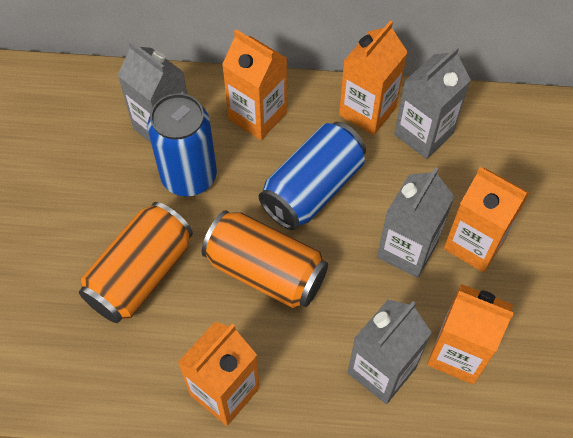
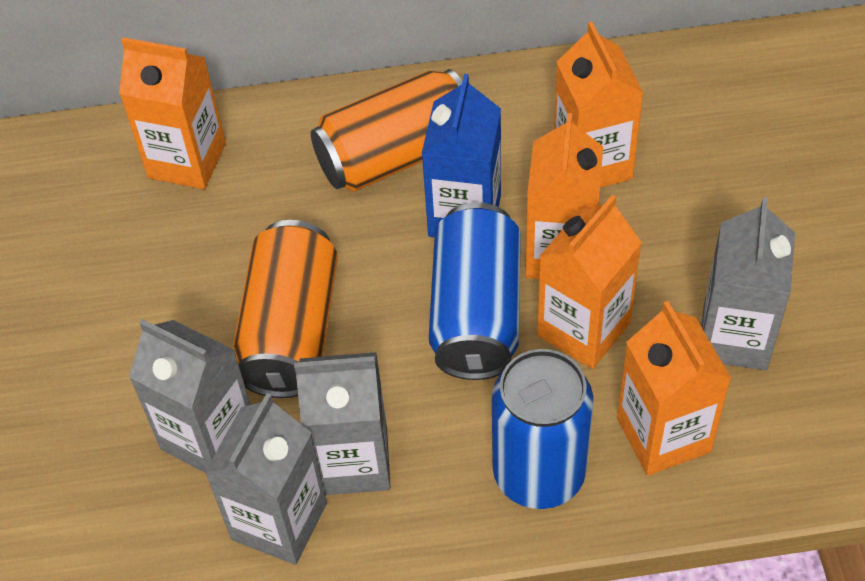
blue carton: none = 0 -> [422,74,501,237] = 1

